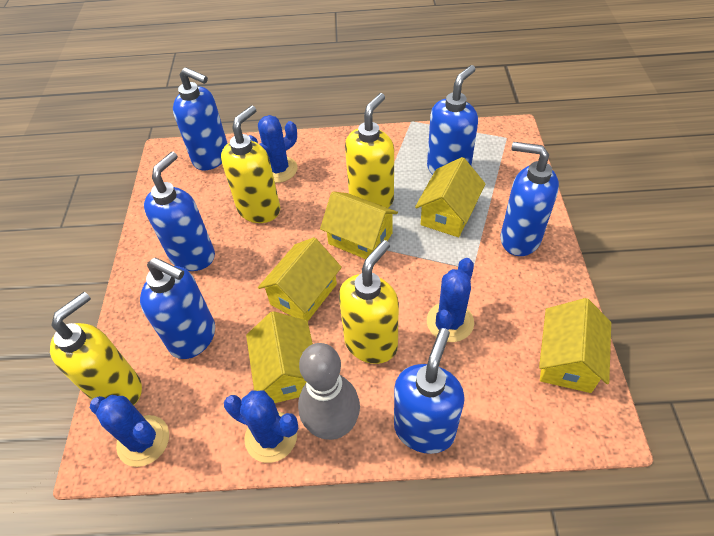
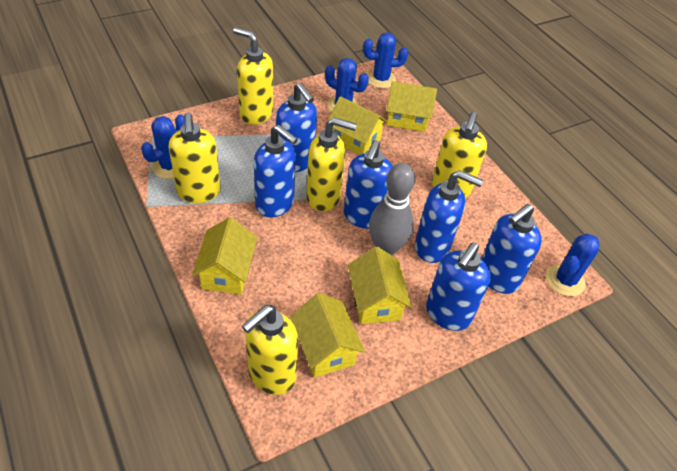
yellow soap dispenser: [50,292,142,405] [221,105,280,223] [339,240,399,364] [345,93,394,208] = 4 -> [169,112,221,203] [233,27,273,125] [242,305,298,395] [306,117,357,212] [432,112,487,198] = 5

